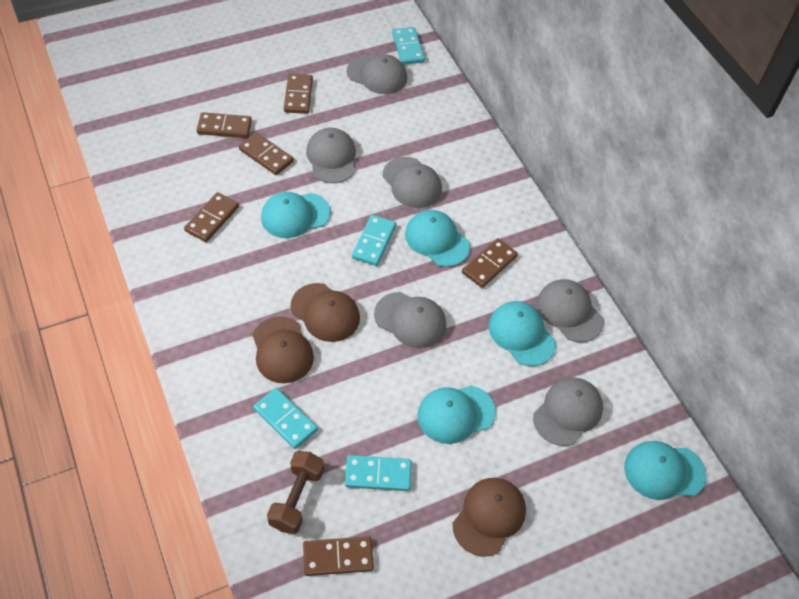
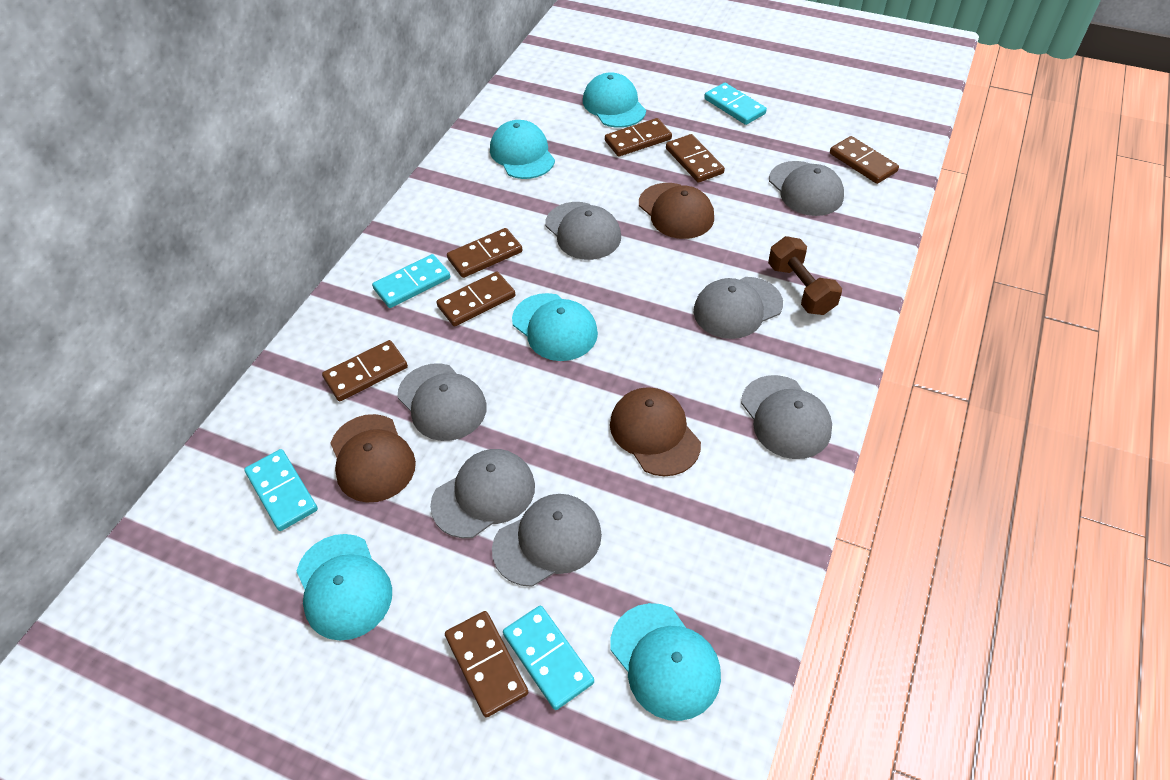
brown domino: [184,192,239,242] [197,112,252,138] [239,132,294,175] [284,74,313,114] [303,536,374,576] [462,238,518,288] = 6 -> [322,340,408,401] [436,272,516,327] [445,611,528,718] [447,228,522,278] [605,118,672,157] [666,134,725,183] [830,136,899,184] = 7
grey cap: [306,128,356,183] [347,54,407,94] [374,292,446,348] [383,157,442,208] [533,377,603,446] [537,279,604,342] = 6 -> [398,363,487,441] [430,449,535,538] [492,494,602,587] [545,202,621,260] [694,277,783,339] [741,375,832,459] [769,161,844,216] = 7

